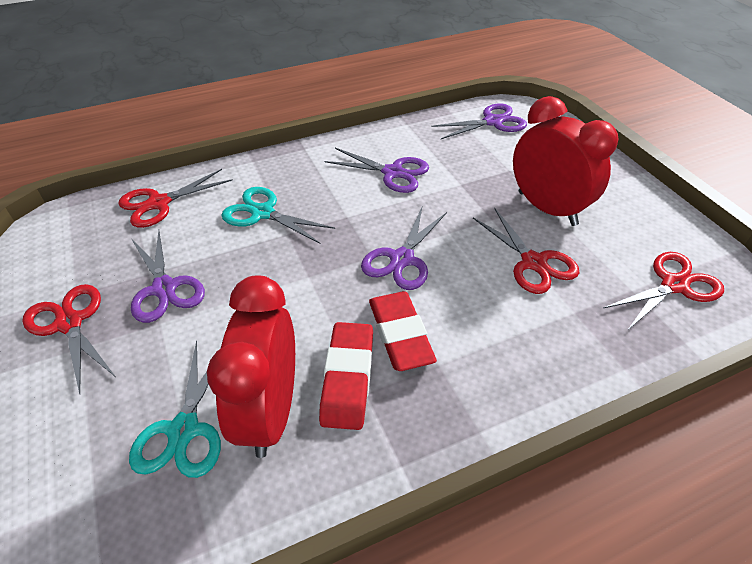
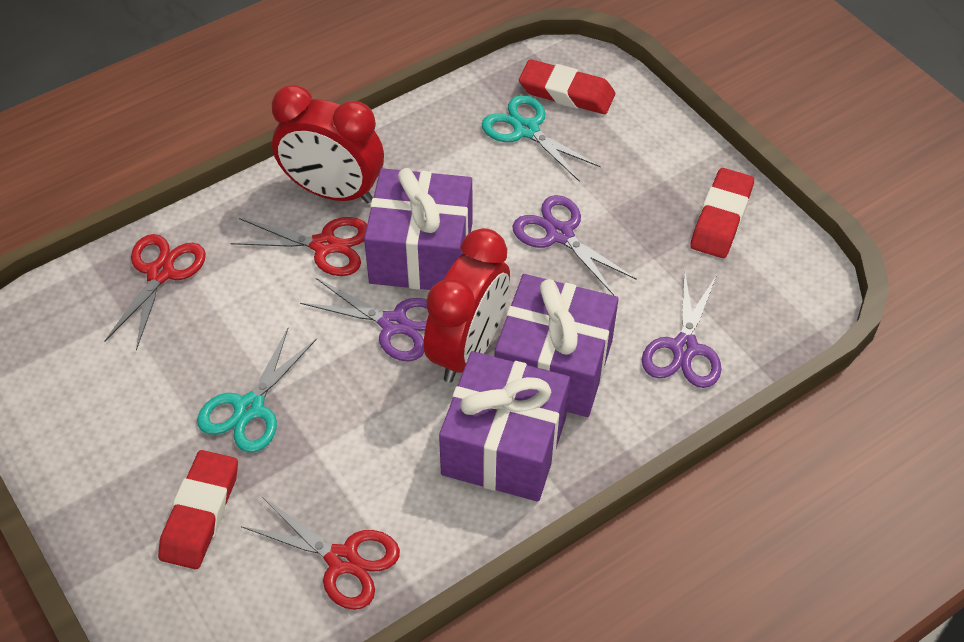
purple gift: none = 0 -> [364,168,472,290] [439,351,570,502] [495,274,619,417] = 3
purple scissors: [131,230,205,323] [324,148,429,193] [361,208,447,290] [431,103,527,139] = 4 -> [300,278,427,361] [512,195,637,295] [642,269,722,388] = 3
red eraser: [319,322,373,430] [369,291,437,371] = 2 -> [158,450,238,569] [519,59,615,114] [690,168,754,258] = 3
red scissors: [22,284,116,394] [118,169,233,228] [473,208,579,294] [603,252,724,331] = 4 -> [104,234,206,350] [230,217,367,276] [241,497,400,610] = 3

